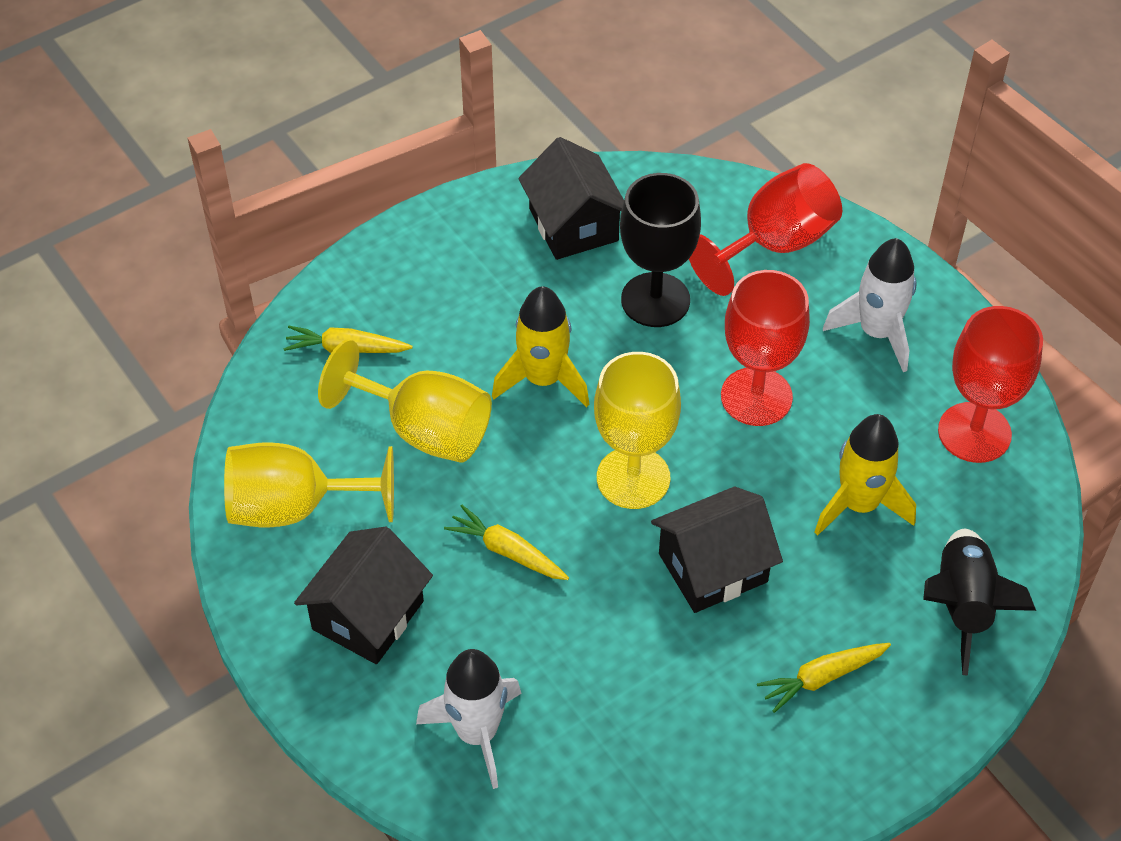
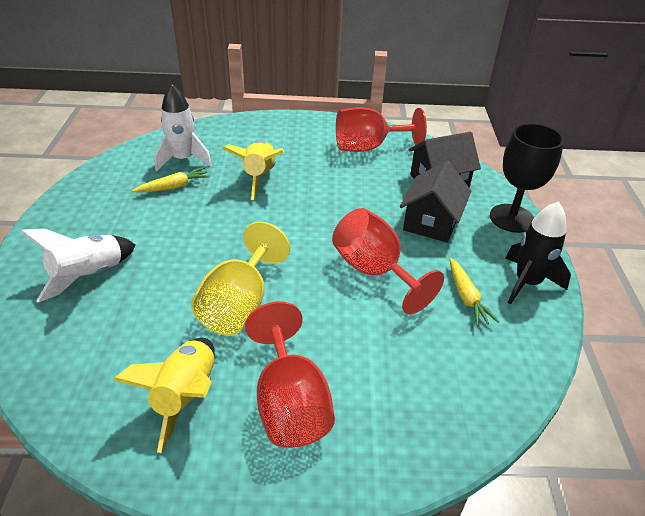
black house: [294,527,433,664] [518,137,624,260] [651,487,783,613] = 3 -> [400,160,471,242] [409,132,481,188] = 2
yellow carrot: [283,326,413,353] [444,505,569,580] [757,643,891,713] = 3 -> [132,167,210,193] [449,258,499,326] = 2
yellow goblet: [224,442,394,527] [318,339,492,462] [594,352,681,509] = 3 -> [191,222,290,336] = 1

